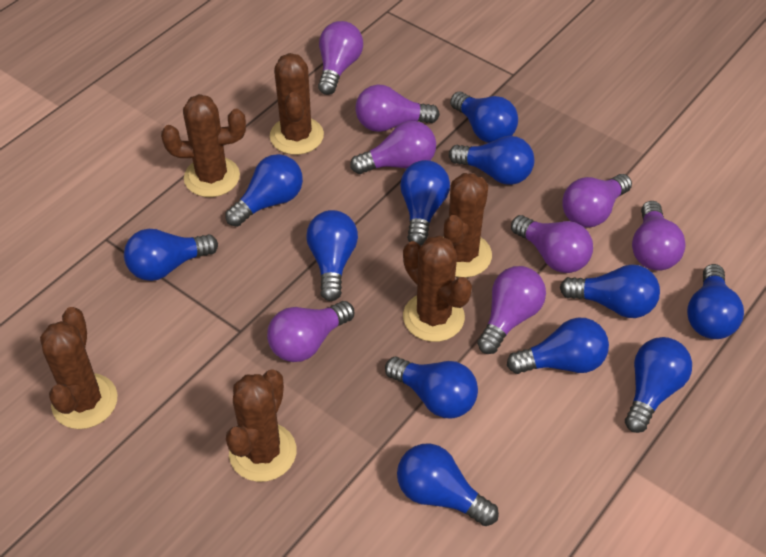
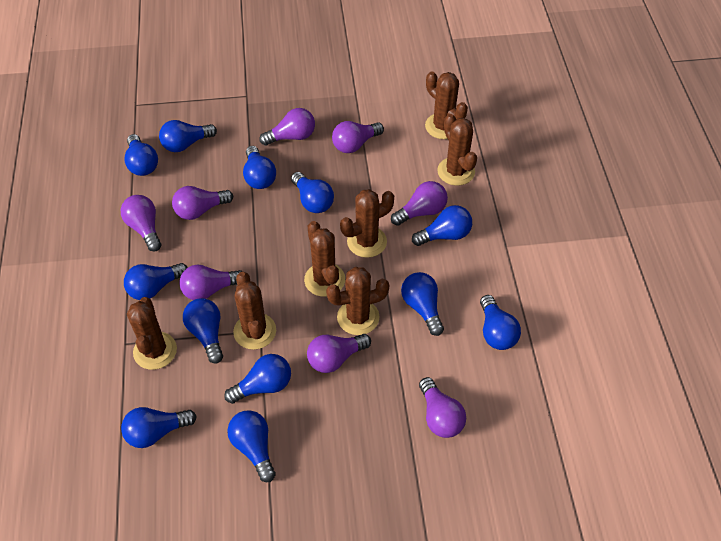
brown cactus: [40,307,118,429] [161,94,246,197] [226,369,296,482] [270,53,324,155] [403,235,472,342] [443,173,492,278] = 6 -> [127,297,177,370] [233,272,276,350] [304,221,345,297] [326,267,389,335] [340,189,394,258] [425,71,468,139] [437,114,477,186] = 7

